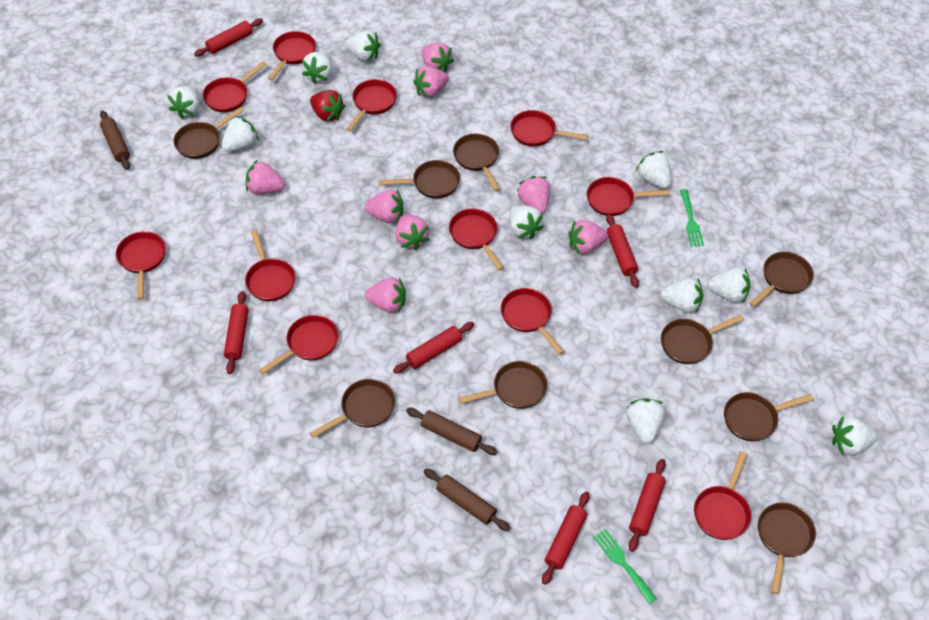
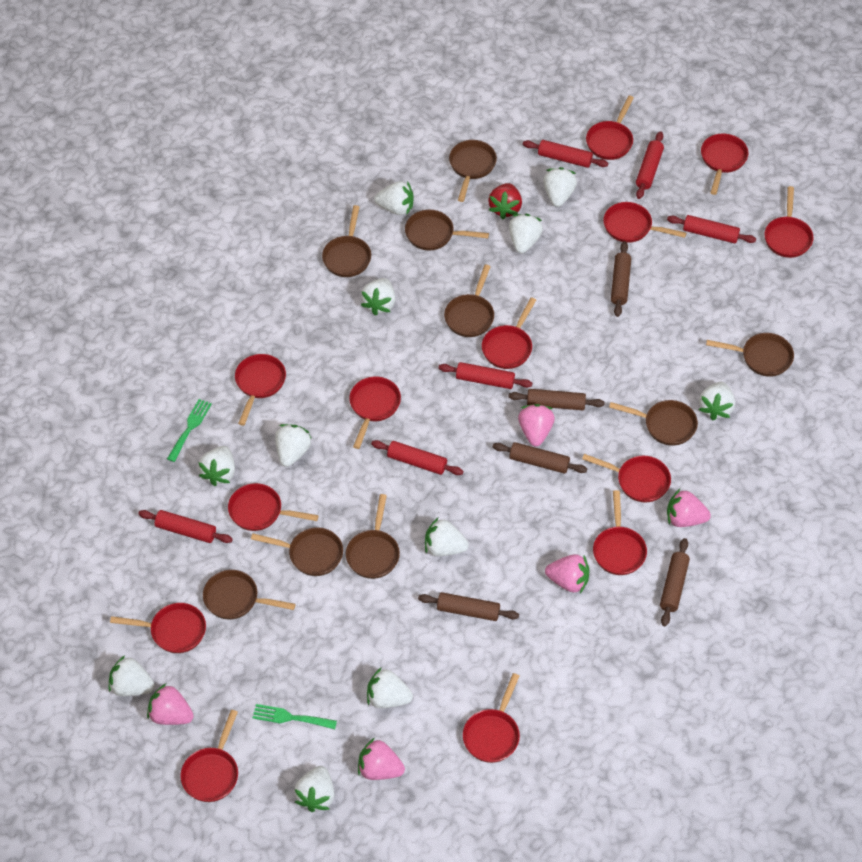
brown rolling pin: [100,110,130,170] [406,408,497,455] [424,468,510,531] = 3 -> [418,592,519,621] [492,442,587,474] [508,389,605,410] [611,241,631,317] [660,538,690,626] = 5
pink strawberry: [246,160,285,194] [364,189,403,223] [365,278,406,313] [396,214,430,250] [413,66,449,98] [422,43,454,73] [517,176,550,214] [568,220,608,254] = 8 -> [147,684,194,725] [358,738,405,780] [518,404,555,447] [545,554,589,593] [667,489,711,527] = 5
red pan: [116,231,166,300] [203,61,267,112] [245,230,296,301] [259,315,339,375] [268,31,316,81] [346,79,397,132] [449,209,504,271] [501,288,564,355] [510,110,588,147] [587,177,669,216] [694,452,751,540] = 11 -> [110,603,206,653] [180,710,238,802] [228,483,319,531] [235,354,286,426] [349,377,401,449] [463,673,520,763] [482,297,536,369] [582,454,671,502] [586,96,634,160] [593,490,647,575] [603,202,687,243] [701,134,749,195] [764,186,813,258] = 13
white strawberry: [167,86,200,119] [221,116,259,151] [302,52,332,84] [346,30,381,61] [510,205,544,240] [627,399,665,444] [636,151,671,189] [661,278,703,314] [708,267,750,304] [832,417,878,455] = 10 -> [109,655,155,696] [198,446,235,486] [275,424,312,467] [294,766,334,812] [361,278,395,316] [367,668,413,708] [374,181,414,215] [425,518,469,556] [509,214,543,253] [543,167,577,207] [699,382,735,420] = 11

